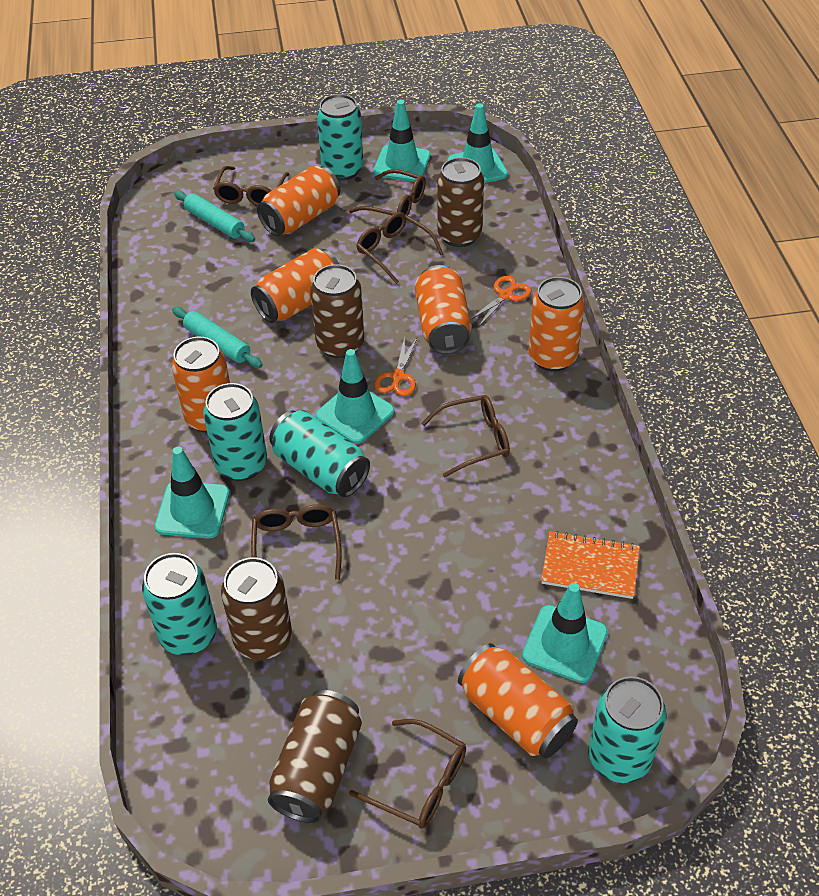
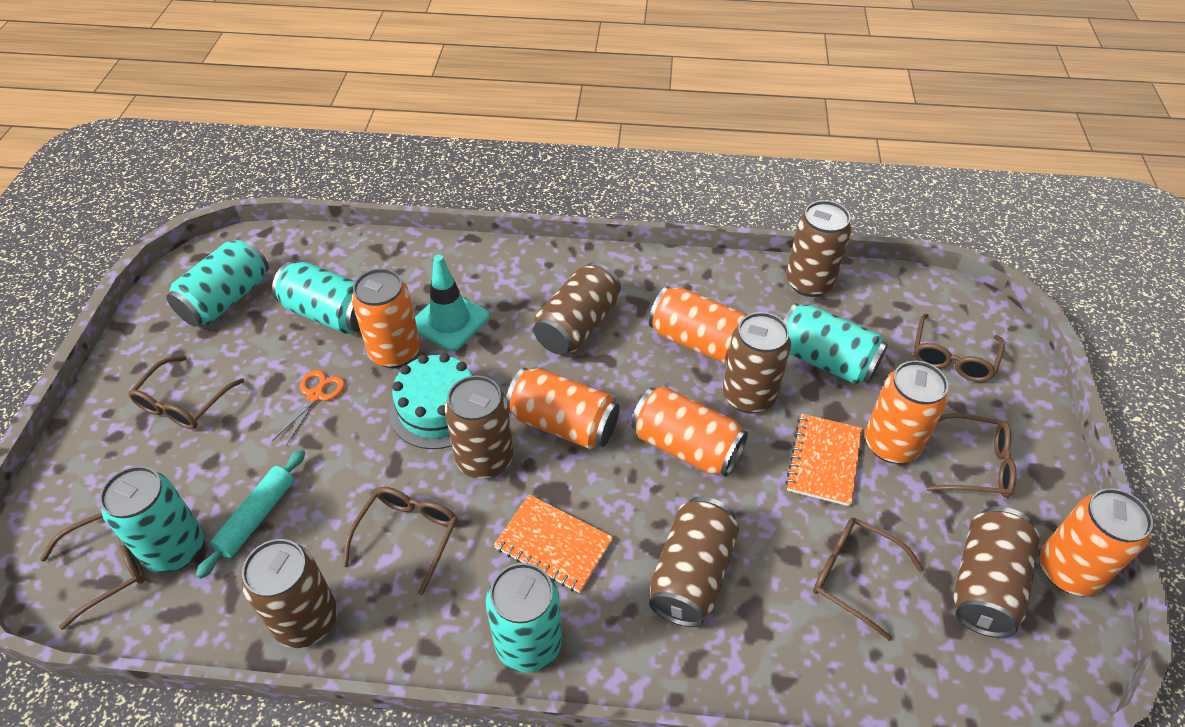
brown can: [221,557,292,660] [268,690,362,823] [310,264,364,358] [437,157,484,247] = 4 -> [242,539,337,648] [445,375,513,479] [534,262,621,355] [649,497,739,627] [723,312,791,413] [786,200,852,297] [953,507,1040,638] = 7
orange notebook: [541,531,640,599] = 1 -> [494,495,613,593] [785,414,862,506] = 2
orange scissors: [374,337,417,396] [470,276,531,326] = 2 -> [272,370,345,446] = 1
turquoise cake: none = 0 -> [389,353,473,449] = 1
turquoise rolling pin: [172,307,263,368] [174,190,255,242] = 2 -> [196,449,305,579] = 1
turquoise traffic cone: [155,447,230,539] [316,349,395,444] [373,100,431,182] [448,103,508,183] [522,583,608,683] = 5 -> [415,255,489,351] = 1

